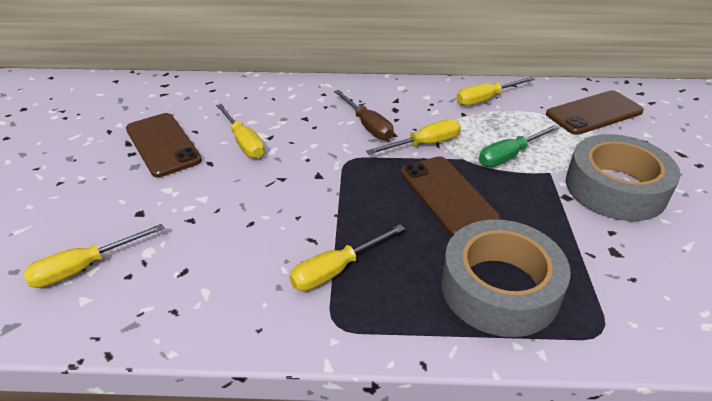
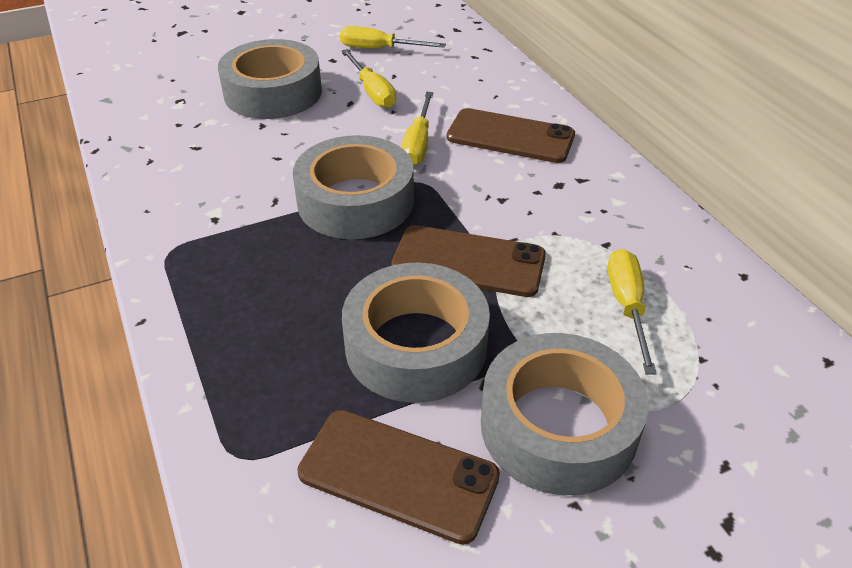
brown screwdriver: [334,90,393,140] = 1 -> none = 0
green screwdriver: [479,125,560,167] = 1 -> none = 0
grey tape: [441,219,571,337] [566,134,680,221] = 2 -> [218,39,322,119] [293,135,414,239] [342,262,490,403] [481,333,648,495] = 4
yellow screwdriver: [23,224,164,288] [216,104,265,158] [289,224,405,291] [366,119,461,155] [456,77,535,106] = 5 -> [340,26,446,49] [342,49,396,108] [401,92,433,166] [608,249,657,375] = 4

